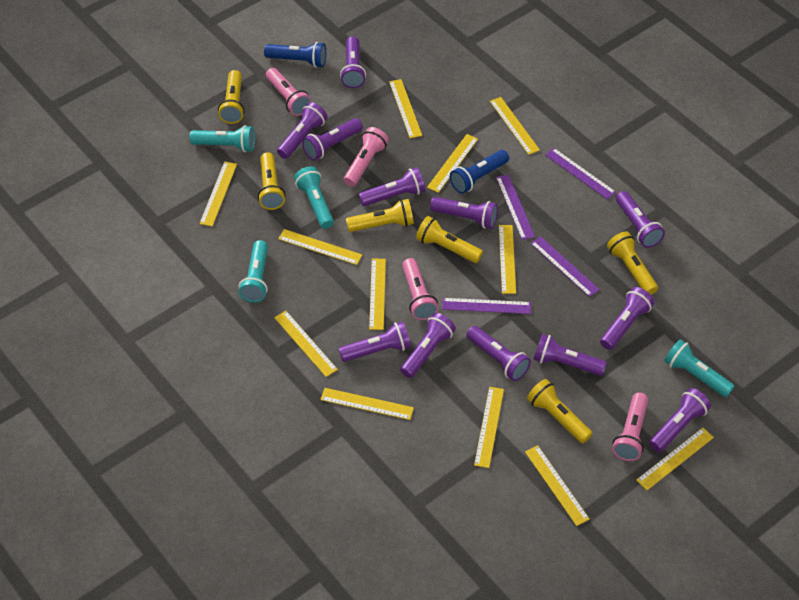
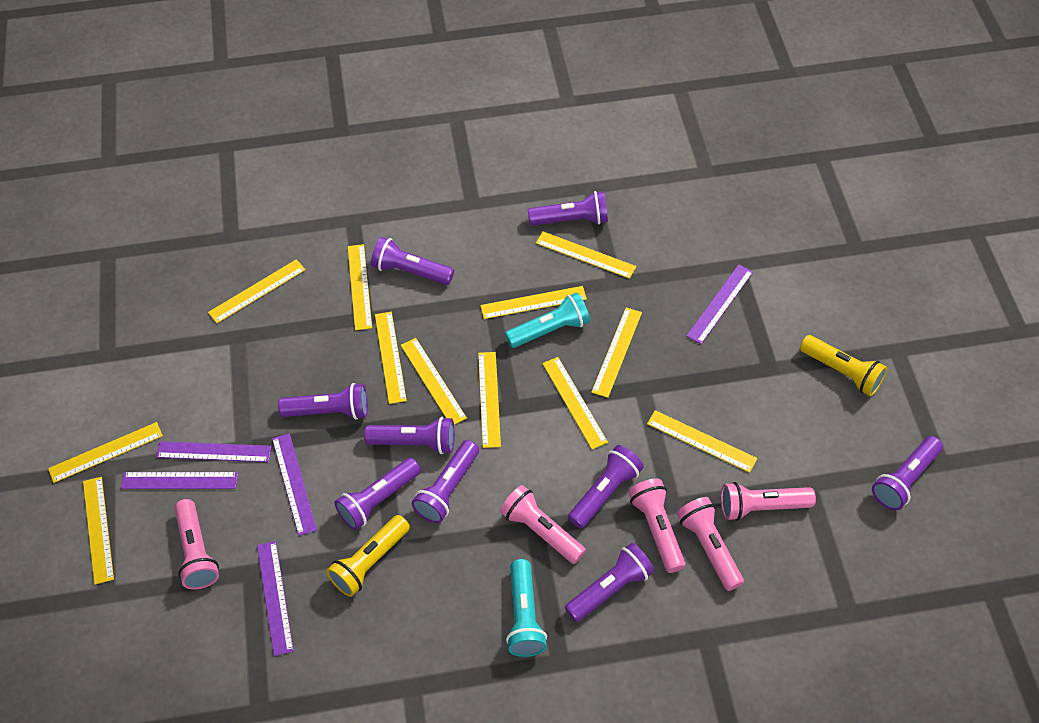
blue flashlight: [264,42,326,68] [450,150,509,194] = 2 -> none = 0
pink flashlight: [266,68,311,116] [344,127,389,187] [402,258,439,320] [612,392,648,461] = 4 -> [174,499,219,590] [500,485,586,564] [628,479,685,573] [677,497,744,591] [721,482,816,521] = 5
purple flashlight: [277,102,328,159] [302,118,363,161] [339,321,411,362] [340,36,366,88] [358,167,425,206] [400,313,456,378] [430,197,498,229] [466,326,531,381] [533,334,607,376] [600,287,654,350] [616,191,665,248] [649,388,711,452] = 12 -> [278,383,368,420] [335,458,421,530] [364,417,455,454] [371,237,454,285] [412,440,479,523] [528,191,608,226] [565,543,654,622] [568,445,644,529] [872,436,943,510] = 9
purple ruler: [442,298,531,314] [496,174,535,240] [530,236,600,297] [545,148,616,200] = 4 -> [121,472,238,489] [156,441,271,462] [257,541,294,656] [272,433,317,536] [686,264,753,344] = 5
turquoise flashlight: [189,125,255,152] [239,240,268,302] [294,166,334,229] [664,339,735,397] = 4 -> [505,293,590,348] [506,559,547,657] = 2
yellow flashlight: [218,70,245,124] [258,152,286,210] [346,199,414,232] [416,216,483,263] [527,379,593,444] [607,231,658,295] = 6 -> [326,515,410,597] [800,335,887,396] = 2

